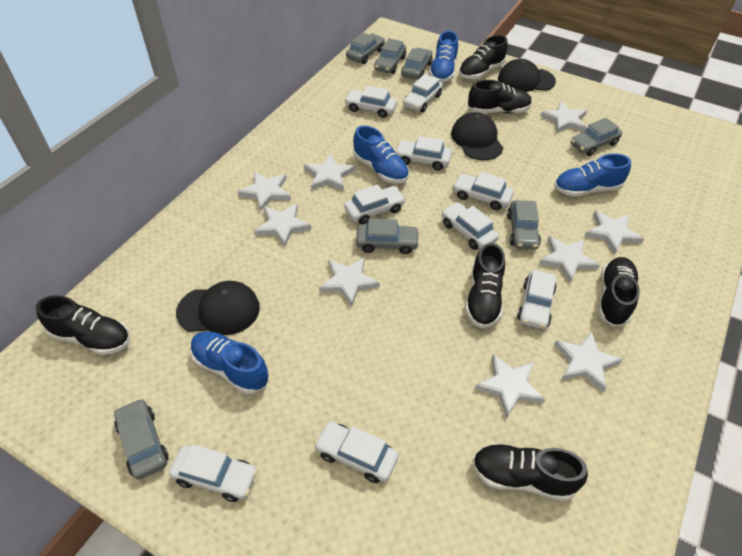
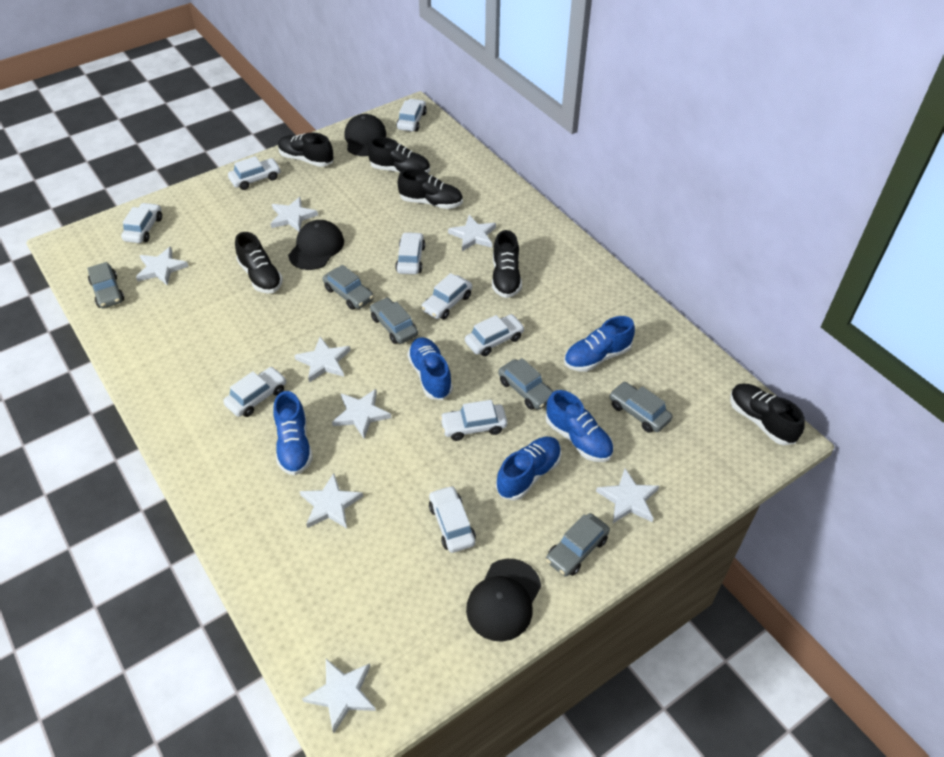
blue shoe: [190,331,269,394] [353,126,409,184] [429,31,458,82] [554,153,631,197] = 4 -> [273,391,313,475] [407,337,453,400] [496,437,561,501] [546,390,613,462] [564,316,635,372] = 5
grey car: [114,398,169,479] [346,32,385,64] [356,218,420,254] [374,38,406,74] [401,48,433,79] [507,200,541,249] [571,118,622,156] = 7 -> [87,262,124,308] [323,265,374,310] [370,297,418,344] [498,358,553,410] [546,513,610,576] [609,382,673,433] = 6
white star: [237,171,291,212] [254,203,311,247] [304,153,355,191] [319,257,380,307] [475,354,545,418] [539,236,600,283] [540,101,587,133] [554,331,623,392] [584,210,644,255] = 9 -> [136,246,189,286] [270,197,318,231] [294,337,351,382] [300,473,363,529] [302,659,376,733] [332,389,391,439] [448,215,496,251] [596,468,659,523] = 8

